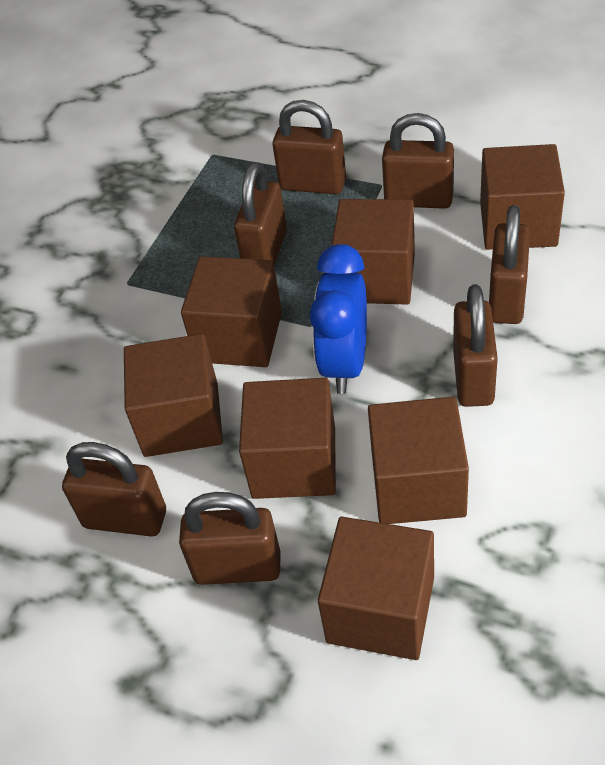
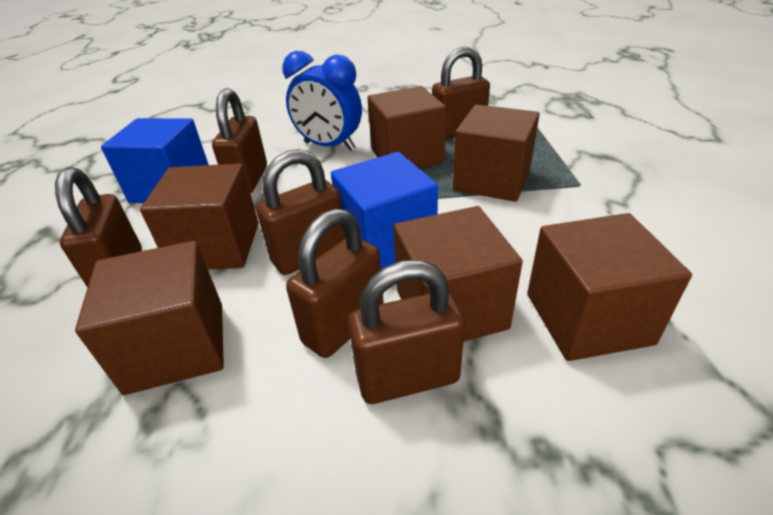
blue cube: none = 0 -> [101,118,209,203] [331,152,438,269] = 2
brown cube: [124,334,223,457] [181,256,282,367] [239,378,336,499] [318,517,434,660] [331,199,415,305] [368,397,469,524] [480,144,565,250] = 7 -> [75,241,224,395] [140,164,259,270] [367,86,446,168] [393,206,523,342] [453,104,540,202] [527,213,692,361] = 6
brown padlock: [62,442,166,537] [179,492,280,585] [234,162,287,265] [272,100,346,194] [382,113,454,209] [453,284,498,407] [489,205,530,324] = 7 -> [55,167,142,288] [212,88,267,193] [256,149,345,275] [286,208,384,358] [348,260,465,404] [432,47,490,139] = 6

